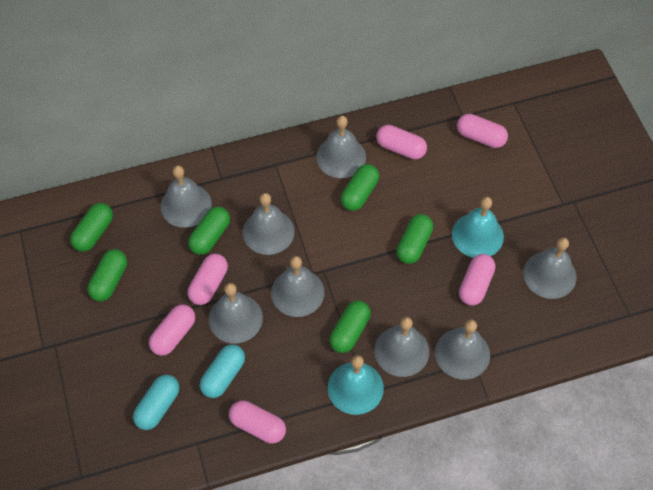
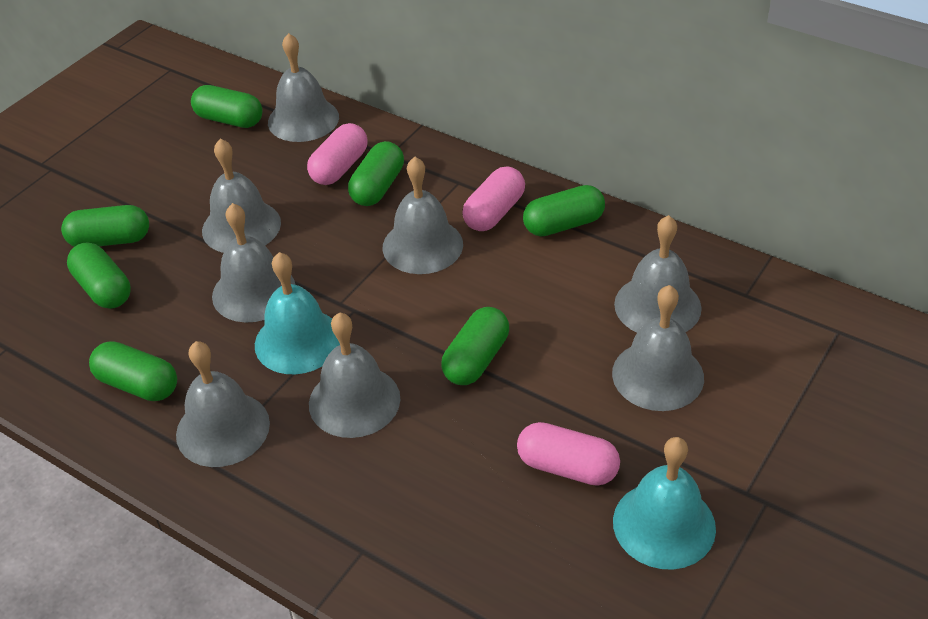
green capsule: [70,203,113,252] [88,249,127,301] [188,207,230,255] [329,300,371,353] [341,164,379,211] [396,214,433,264] = 6 -> [61,205,149,247] [67,243,131,309] [89,341,177,401] [191,85,263,128] [348,141,404,206] [441,307,509,385] [523,185,605,237] = 7
pink capsule: [149,304,195,356] [188,254,228,305] [229,401,286,443] [376,125,427,159] [457,114,508,148] [459,254,495,306] = 6 -> [307,123,368,185] [462,166,525,231] [517,422,620,486] = 3
turquoise capsule: [133,375,179,430] [200,344,245,398] = 2 -> none = 0

